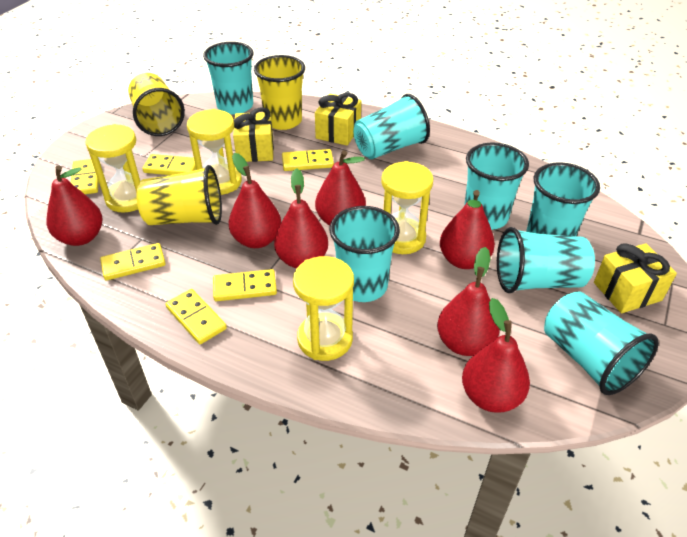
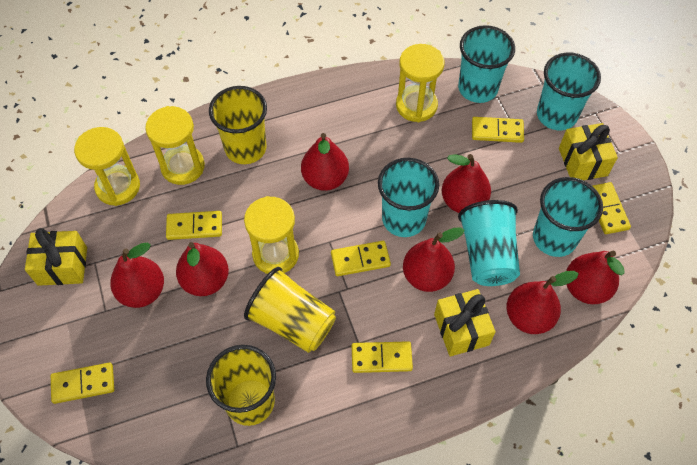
turquoise cup: [203,42,254,115] [329,206,400,302] [353,94,430,159] [464,143,529,230] [497,227,595,293] [526,162,600,236] [544,291,659,395] = 7 -> [378,158,439,237] [458,25,515,103] [458,200,520,286] [533,177,603,257] [537,53,601,130] = 5

